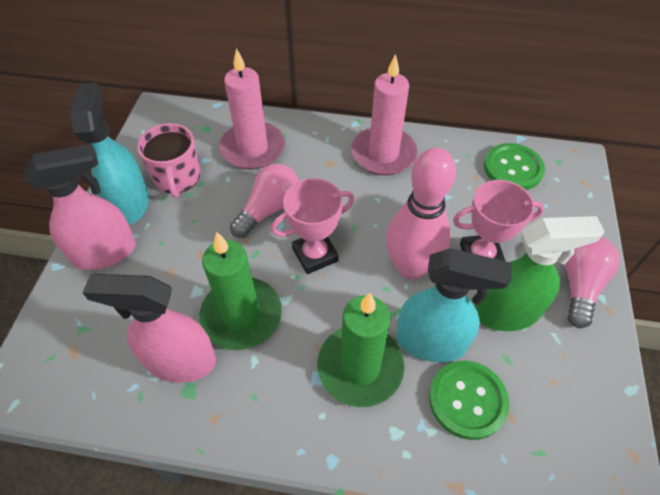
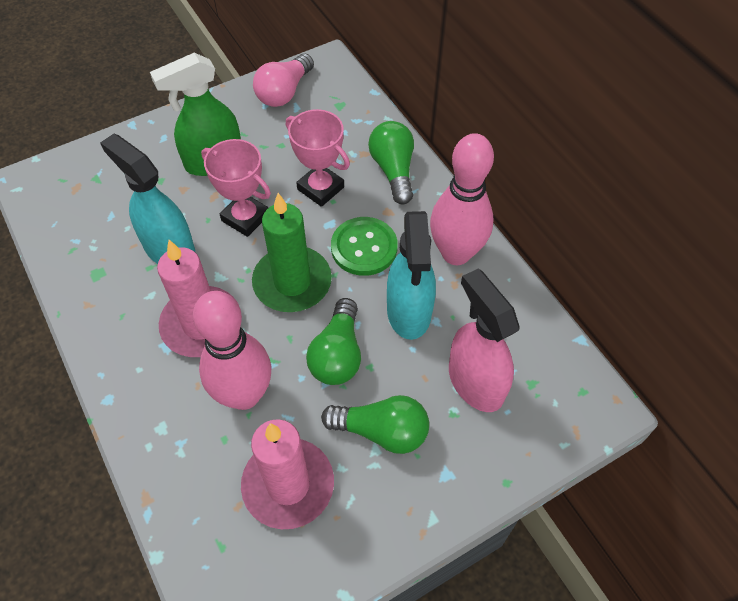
green button: [429,361,509,440] [484,143,545,190] = 2 -> [331,217,398,276] = 1
green candle: [199,232,282,350] [317,292,404,407] = 2 -> [252,193,332,312] = 1
green light bulb: none = 0 -> [306,298,361,385] [321,395,429,454] [368,121,414,204] = 3
pink bowling pin: [386,148,456,280] = 1 -> [193,291,271,410] [430,133,494,265] = 2
pink light bulb: [230,164,299,238] [564,237,620,328] = 2 -> [253,53,314,107] = 1
pink mug: [137,123,201,198] = 1 -> none = 0
pink spray bottle: [25,144,136,270] [82,274,216,383] = 2 -> [449,269,520,412] = 1

